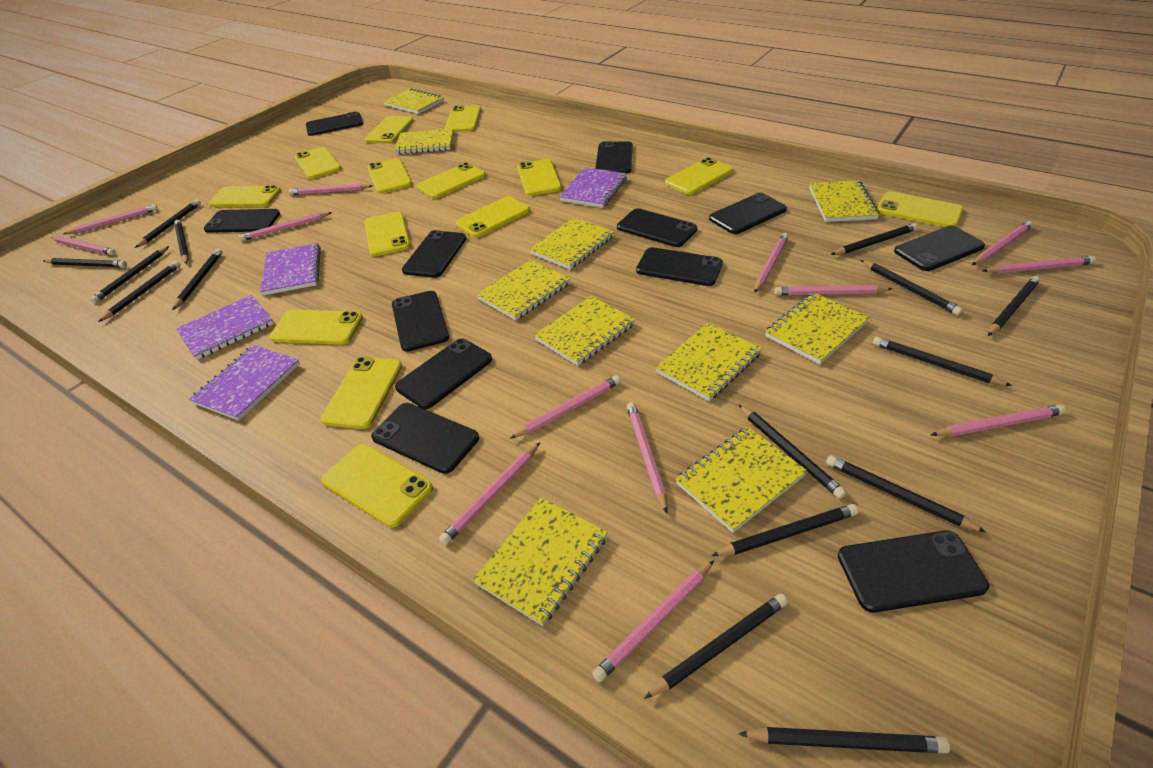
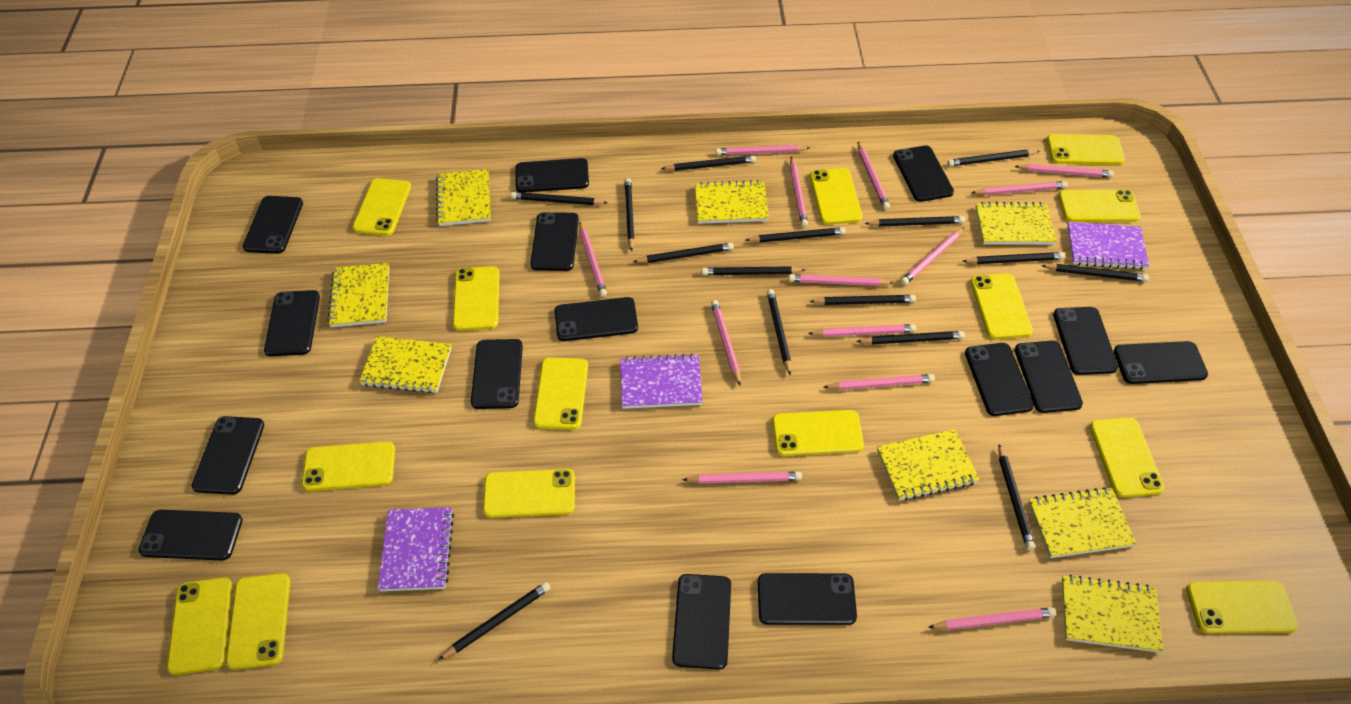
black phone: [204,209,280,233] [306,111,363,136] [371,403,479,474] [392,291,449,352] [395,338,492,409] [402,230,466,278] [595,141,633,173] [617,208,697,247] [636,247,723,286] [709,192,787,234] [838,531,989,613] [894,226,985,271] = 12 -> [138,510,243,560] [192,416,264,495] [243,196,303,254] [264,290,320,356] [471,339,523,409] [515,158,589,193] [530,212,579,271] [555,297,638,341] [672,574,731,669] [758,573,857,625] [893,145,954,202] [965,343,1034,416] [1015,341,1083,413] [1053,307,1118,375] [1114,341,1208,384] = 15
purple notebook: [176,295,274,360] [189,345,300,421] [260,243,321,295] [559,167,627,208] = 4 -> [378,507,454,591] [620,353,703,409] [1067,222,1149,270] = 3
yellow notebook: [383,88,444,114] [394,128,454,155] [473,497,608,626] [476,259,570,320] [529,217,614,270] [534,296,635,366] [655,323,762,401] [676,427,807,533] [765,293,869,364] [809,180,879,222] = 10 -> [327,263,389,327] [359,336,452,393] [436,169,491,226] [695,180,769,224] [877,429,979,501] [975,202,1057,245] [1029,487,1137,558] [1062,575,1163,653] = 8

